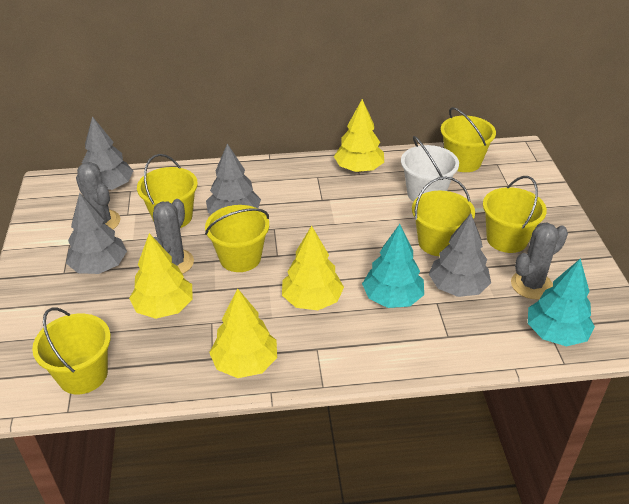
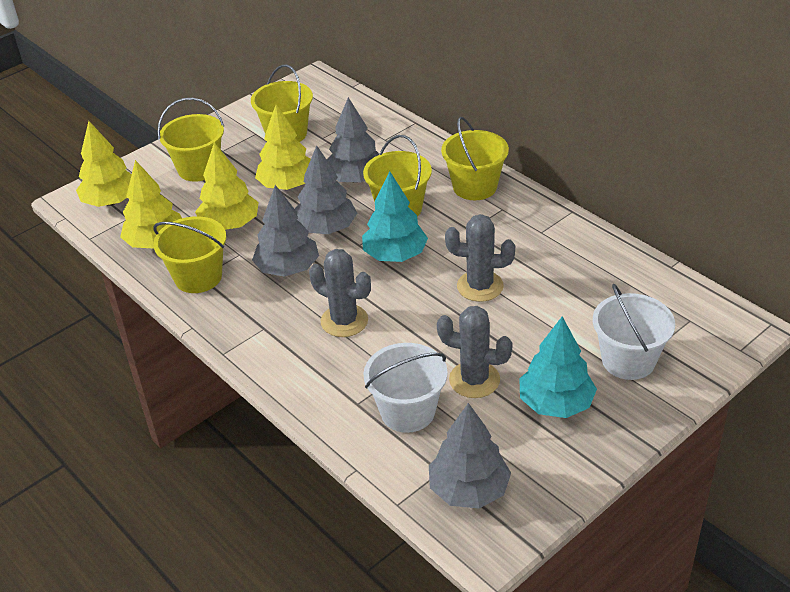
white bucket: [401,136,459,202] = 1 -> [363,343,448,433] [593,284,675,380] = 2
yellow bucket: [32,307,111,394] [137,154,198,228] [205,205,269,272] [412,177,475,256] [441,107,496,172] [483,176,547,253] = 6 -> [153,216,226,293] [158,98,224,182] [251,65,313,142] [363,135,432,217] [441,117,509,200] = 5

